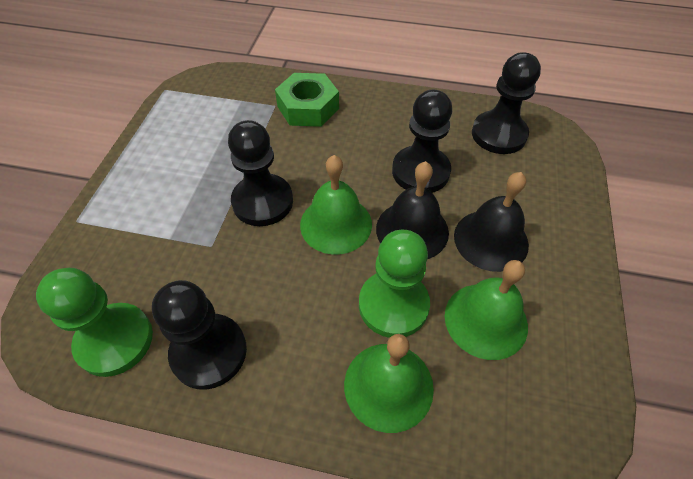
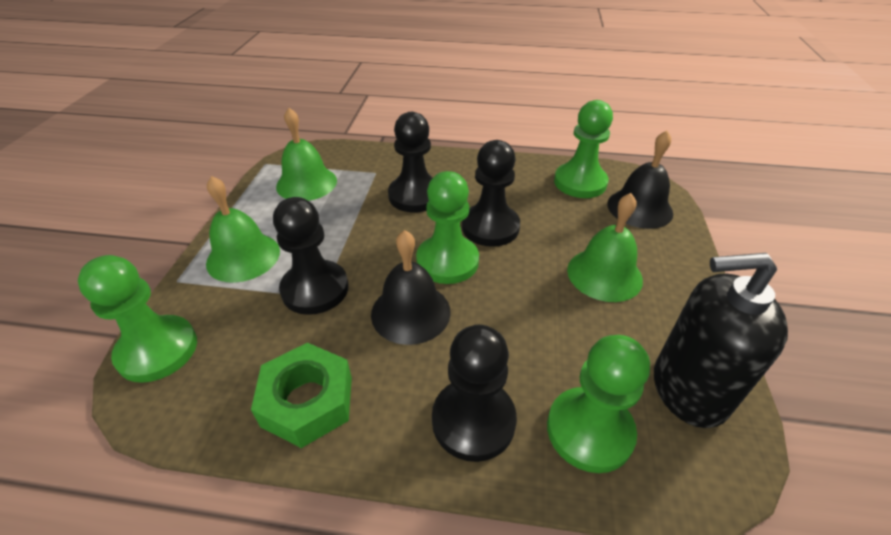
black soap dispenser: none = 0 -> [654,253,788,428] = 1
green pawn: [36,268,153,377] [359,230,430,338] = 2 -> [78,255,197,383] [416,171,479,284] [547,335,650,473] [554,100,613,198] = 4

